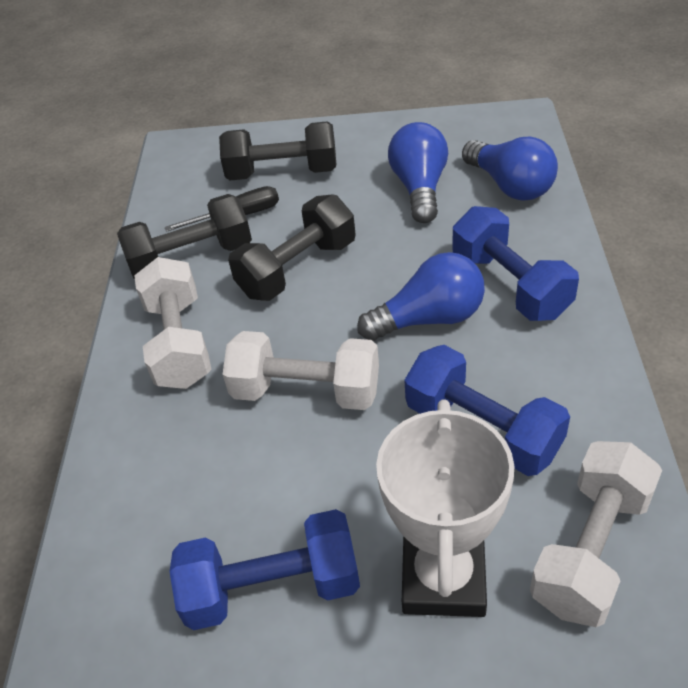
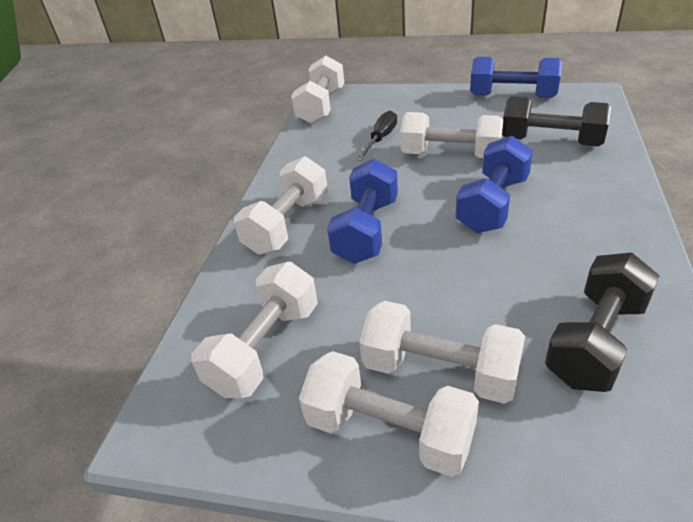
black dumbbell: [117,194,252,279] [219,121,336,180] [228,194,356,301] = 3 -> [502,97,611,146] [545,252,660,392] = 2
blue light bulb: [357,252,485,341] [388,122,448,223] [462,137,558,201] = 3 -> none = 0
white dumbbell: [134,257,212,389] [222,331,379,410] [530,441,662,627] = 3 -> [192,262,318,398] [234,156,328,255] [291,56,344,124] [299,351,479,477] [359,301,525,404] [400,112,504,158] = 6
white trophy: [376,400,514,617] = 1 -> none = 0

